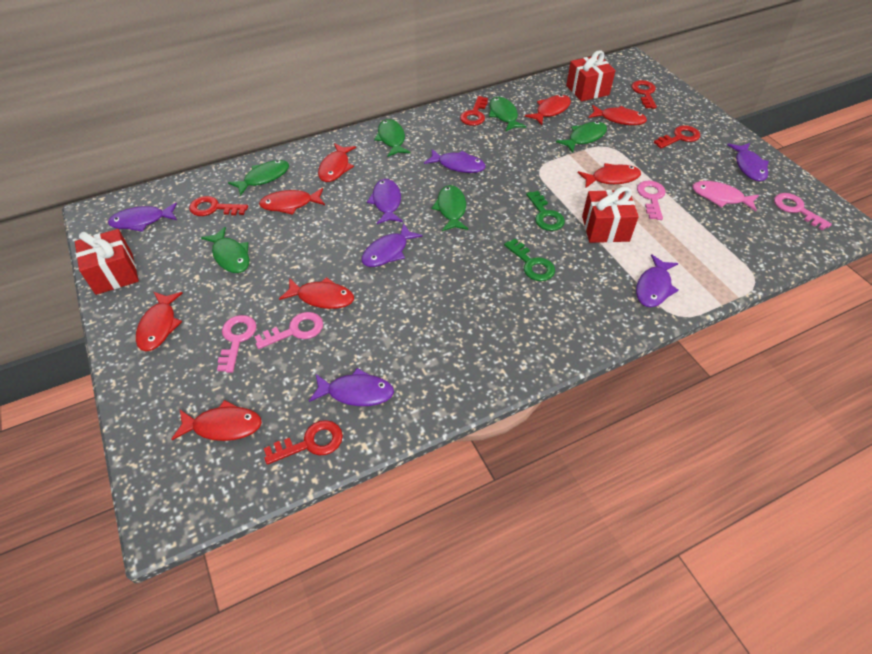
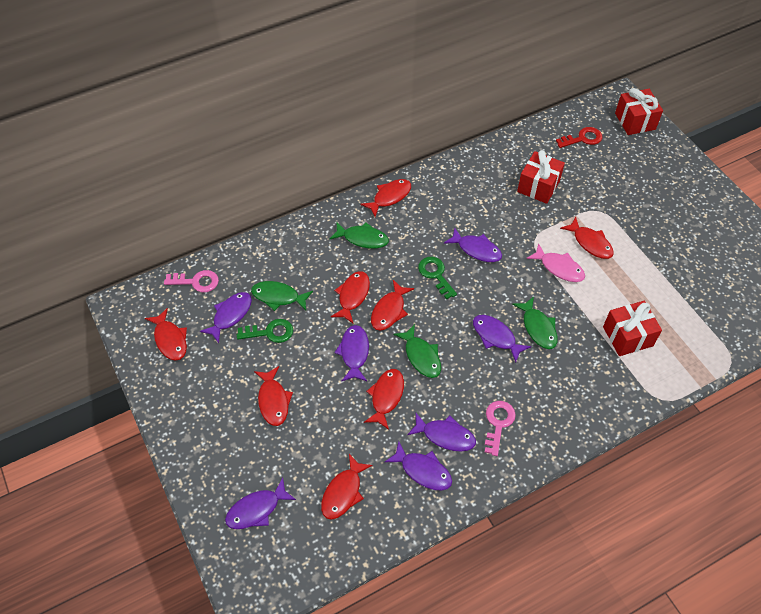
green fish: [201,227,249,273] [228,160,289,196] [374,119,410,157] [432,185,468,231] [489,97,527,131] [556,122,607,153] = 6 -> [251,281,313,311] [330,222,389,249] [393,324,441,378] [512,296,558,349] = 4
pink key: [217,315,257,373] [254,312,323,349] [637,181,666,220] [774,193,832,230] = 4 -> [164,270,219,292] [485,401,516,456] = 2
red key: [189,196,248,216] [264,420,343,465] [460,96,488,126] [631,80,657,109] [654,125,700,149] = 5 -> [556,127,602,148] = 1

